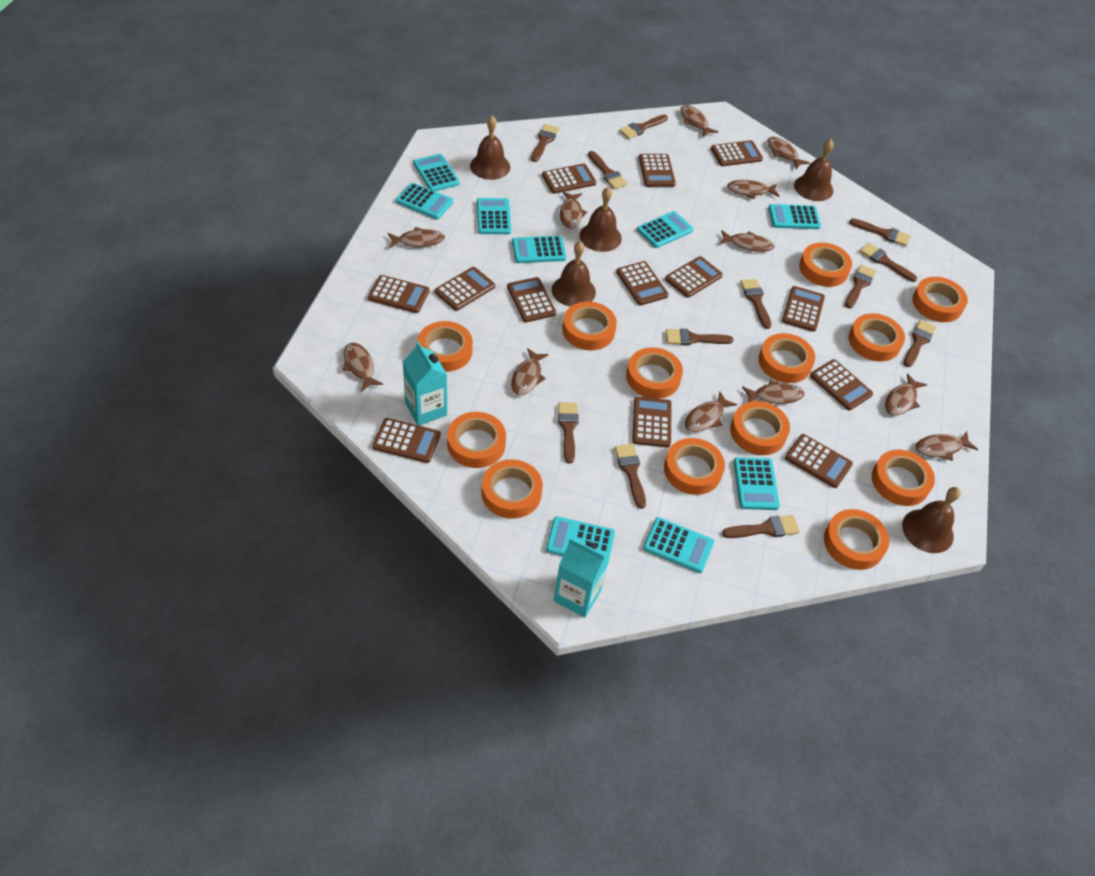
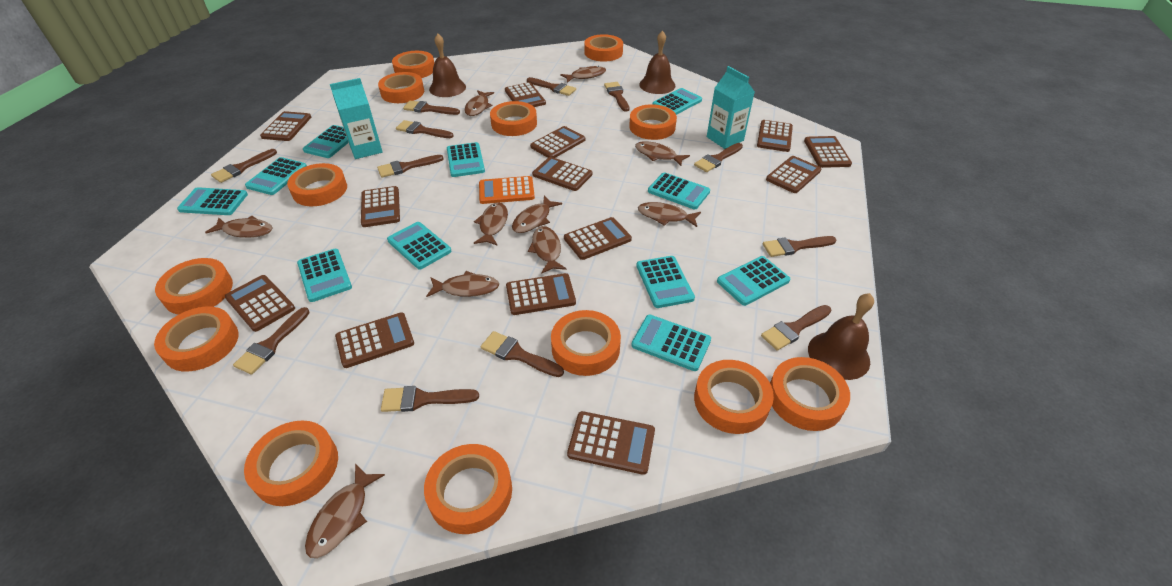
brown bell: [470,116,510,180] [552,241,596,307] [580,187,622,252] [794,139,834,201] [902,487,961,553] = 5 -> [429,34,466,97] [639,30,675,94] [808,293,874,380] = 3
brown fish: [343,343,383,391] [388,227,445,248] [511,348,549,395] [560,192,588,229] [680,105,718,137] [685,391,737,432] [719,230,775,252] [727,180,780,199] [742,380,805,404] [767,137,810,169] [885,373,927,416] [915,432,978,461] = 12 -> [205,216,273,238] [305,463,385,558] [426,271,499,297] [464,90,494,116] [474,202,508,246] [512,196,562,233] [528,226,566,274] [560,66,606,83] [635,141,690,166] [638,202,701,227] = 10
orange calculator: none = 0 -> [479,176,535,204] = 1
turquoise calculator: [396,183,453,220] [413,154,460,191] [477,198,511,234] [512,236,567,263] [546,516,615,565] [637,211,693,248] [643,517,714,573] [734,457,780,510] [768,204,821,229] = 9 -> [177,187,248,215] [245,157,307,195] [297,249,352,302] [303,125,349,158] [387,222,452,269] [447,142,485,177] [631,315,711,371] [636,256,695,308] [648,172,710,209] [653,88,702,115] [717,256,790,306] = 11

